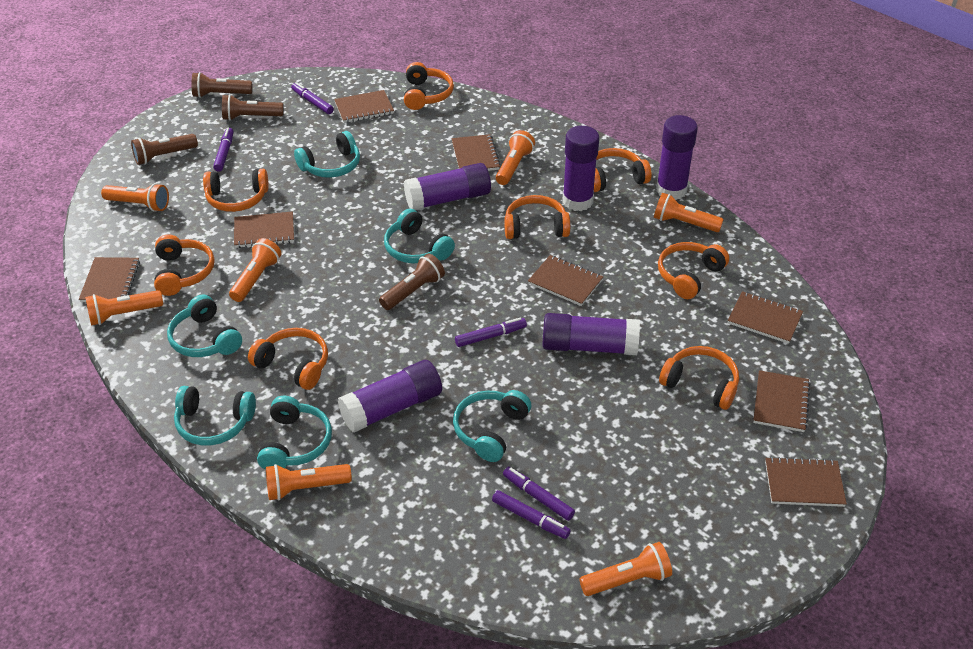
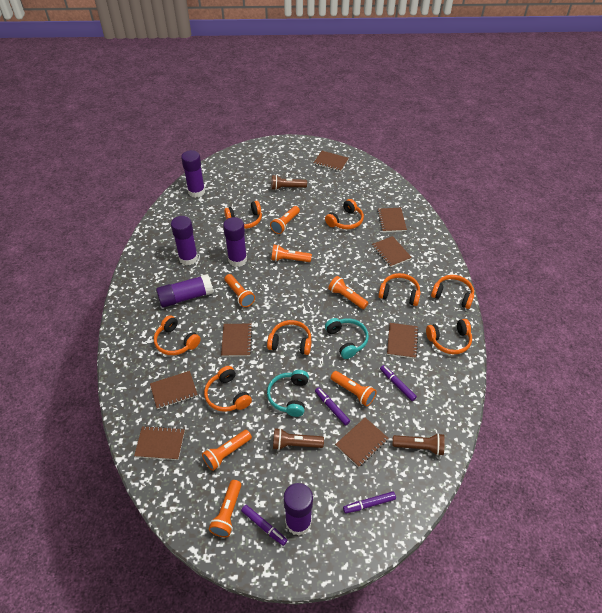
brown flashlight: [131,134,198,165] [192,72,253,98] [222,94,284,121] [379,253,445,310] = 4 -> [271,175,307,190] [273,428,324,450] [393,433,445,456] = 3
purple marker: [213,128,234,172] [291,82,334,114] [455,318,527,347] [492,490,571,539] [503,467,575,521] = 5 -> [241,505,287,546] [315,387,350,426] [343,491,396,514] [380,365,417,401] = 4
turquoise headphones: [167,294,242,357] [174,386,256,446] [257,396,332,470] [294,131,360,178] [384,209,455,263] [453,390,531,462] = 6 -> [267,370,309,417] [325,318,369,359] = 2

